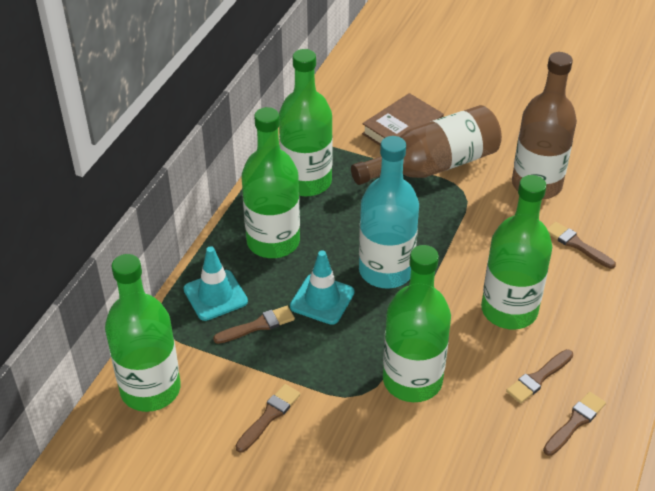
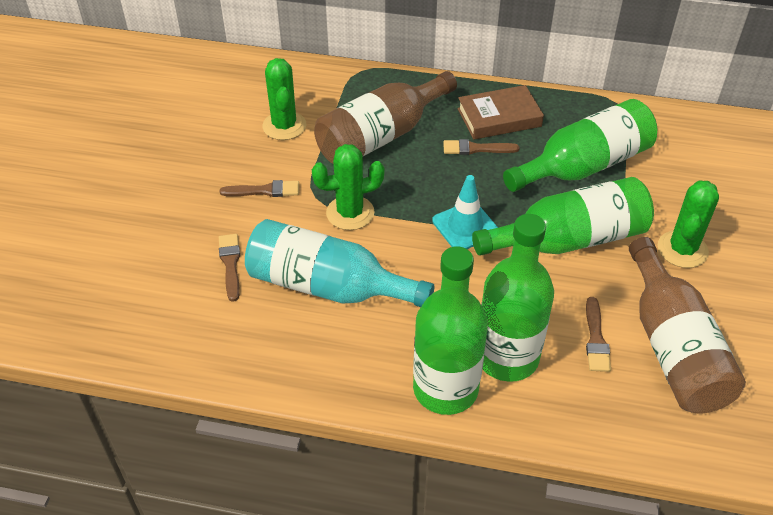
brown brush: [213,306,295,344] [235,384,300,453] [506,349,573,403] [543,392,606,456] [547,222,616,269] = 5 -> [219,234,240,302] [220,180,299,197] [443,139,520,155] [586,297,611,372] = 4
green bottle: [105,254,181,412] [242,107,300,258] [279,49,333,196] [383,245,451,402] [481,175,552,329] = 5 -> [413,246,488,415] [472,177,654,256] [481,214,554,382] [503,99,657,192] = 4
green cactus: none = 0 -> [262,58,306,140] [312,144,385,230] [658,181,719,268] = 3
turquoise traffic cone: [183,246,248,321] [290,250,355,325] = 2 -> [432,175,498,249] = 1

